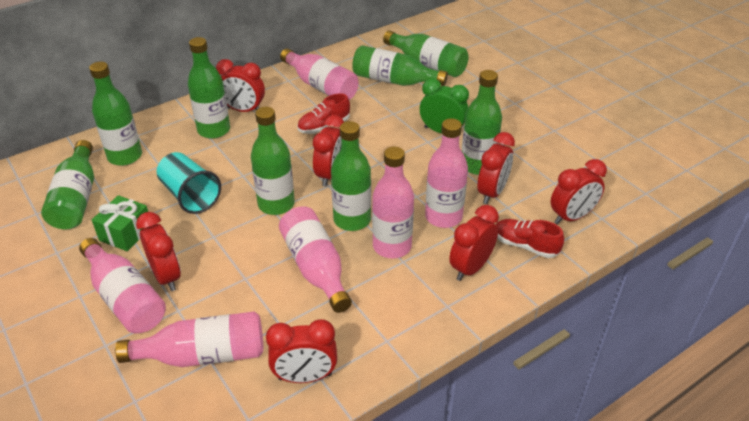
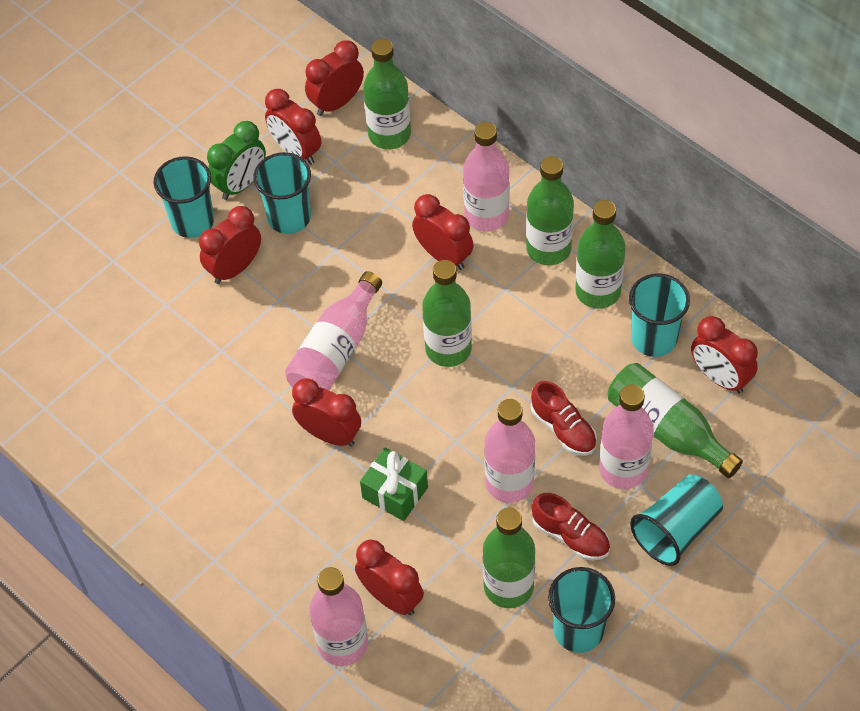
green bottle: [41,140,94,230] [89,62,142,166] [188,37,230,139] [251,107,295,215] [331,121,371,231] [352,45,448,86] [383,30,469,77] [462,70,502,175] = 8 -> [363,39,411,149] [422,260,472,367] [483,507,535,608] [526,156,574,265] [575,200,626,309] [608,363,743,478] = 6
pink bottle: [79,238,166,334] [115,312,263,367] [279,206,352,313] [280,49,358,100] [372,147,414,258] [425,118,468,228] = 6 -> [285,271,382,390] [310,567,368,666] [463,122,510,232] [484,399,535,503] [599,385,654,489] = 5
turquoise cup: [157,152,221,214] = 1 -> [153,156,214,238] [254,152,311,234] [548,567,615,653] [629,273,690,357] [630,474,723,566] = 5

